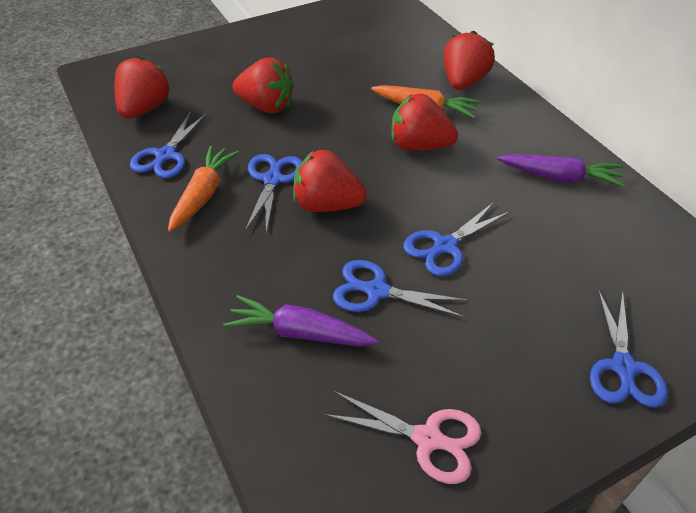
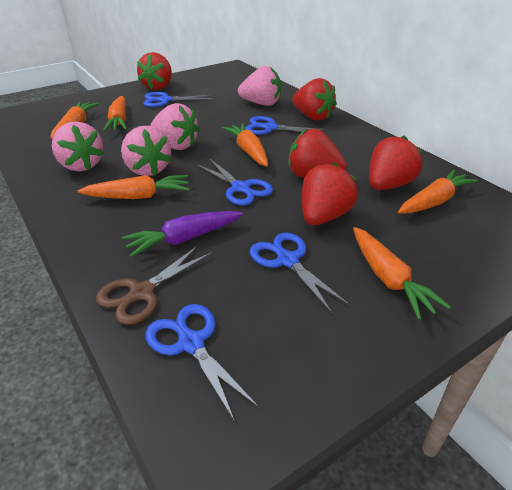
brown scissors: none = 0 -> [96,245,212,325] = 1
orange carrot: [168,146,239,232] [371,85,480,118] = 2 -> [50,102,99,139] [78,175,189,199] [103,96,127,131] [222,123,268,167] [353,227,451,320] [398,169,478,214] = 6
pink scissors: [324,391,481,484] = 1 -> none = 0
pink strawberry: none = 0 -> [52,121,104,171] [121,126,172,176] [150,103,200,150] [238,66,281,106] = 4
purple carrot: [223,295,378,347] [497,154,625,187] = 2 -> [122,211,243,257] = 1

